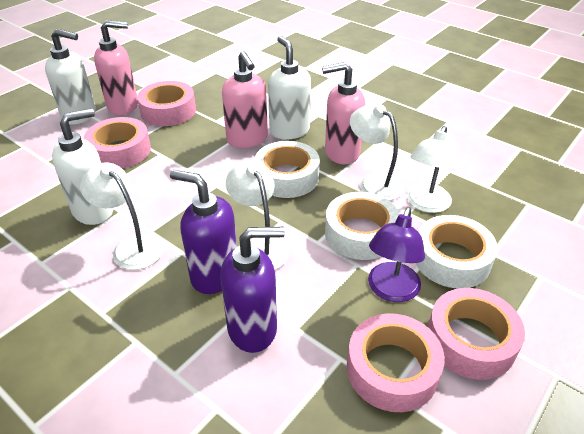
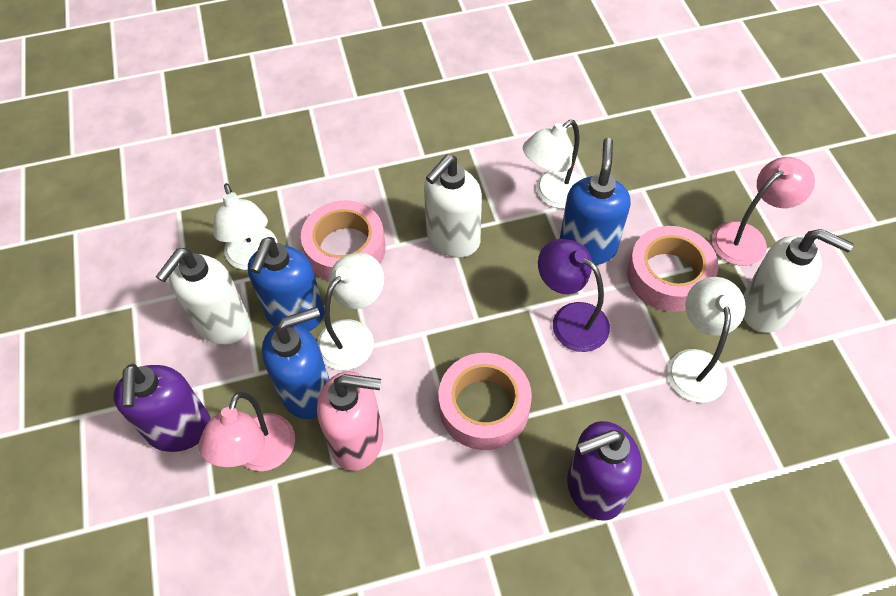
blue soap dispenser: none = 0 -> [248,237,324,331] [262,307,330,419] [560,138,631,265] = 3
pink lamp: none = 0 -> [198,392,295,471] [712,157,815,266] = 2
pink soap dispenser: [94,20,138,115] [222,51,268,148] [322,62,365,164] = 3 -> [317,371,383,471] = 1
pink tape: [84,117,151,169] [137,81,196,126] [347,313,445,412] [428,288,525,380] = 4 -> [301,200,386,281] [439,353,532,450] [627,226,718,312] = 3
white tape: [254,141,320,198] [325,192,400,260] [416,215,498,289] = 3 -> none = 0

